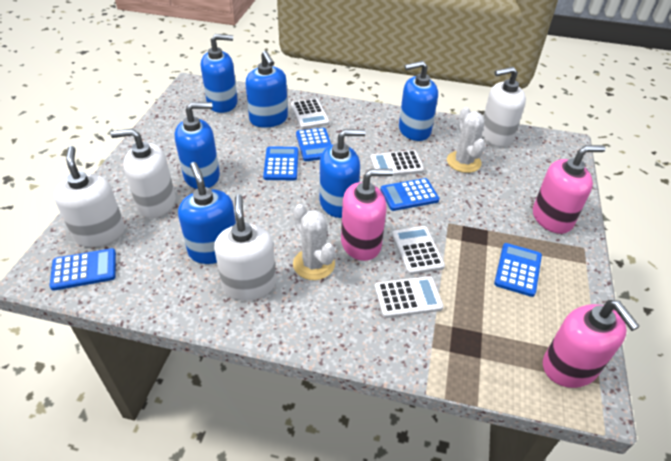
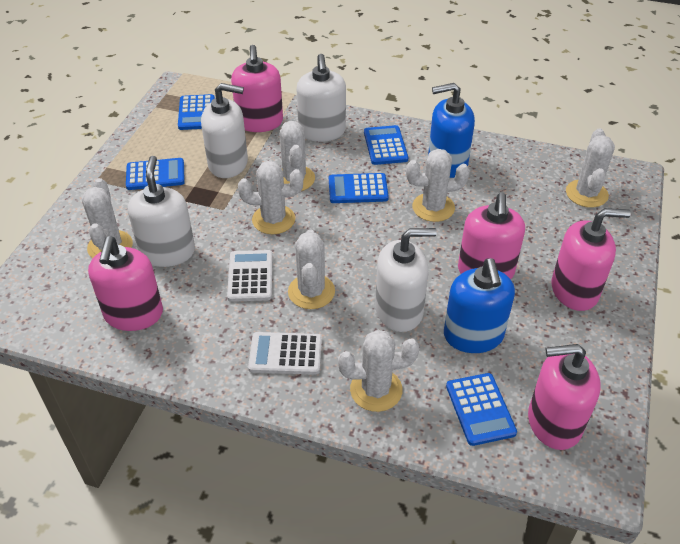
blue soap dispenser: [175,102,220,189] [178,162,236,264] [201,34,238,113] [245,51,288,128] [320,129,366,218] [399,61,438,141] = 6 -> [428,83,475,178] [444,258,515,353] = 2
pink soap dispenser: [341,169,393,261] [533,145,606,234] [543,300,640,388] = 3 -> [88,236,163,331] [231,45,283,132] [458,193,525,279] [528,344,601,450] [551,208,631,311] = 5
white cactus: [293,204,335,280] [447,107,485,173] = 2 -> [82,178,133,258] [238,160,303,234] [279,121,315,191] [288,230,335,309] [338,330,419,412] [406,149,470,222] [566,128,615,208] = 7
white calculator: [291,99,330,129] [370,150,424,177] [374,276,443,318] [392,226,445,275] = 4 -> [227,250,273,302] [248,332,322,375] = 2

